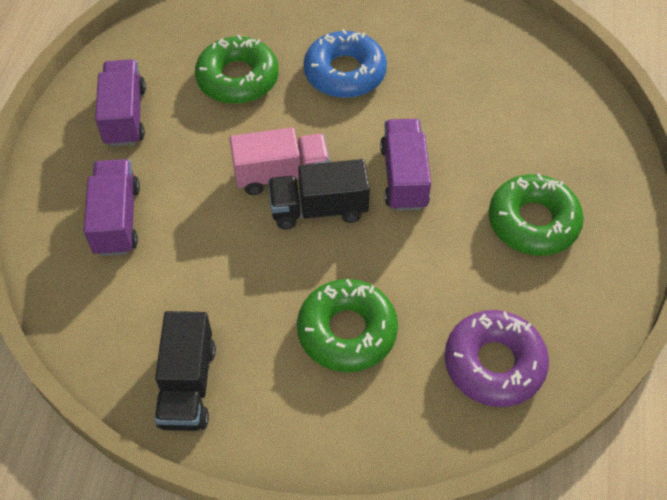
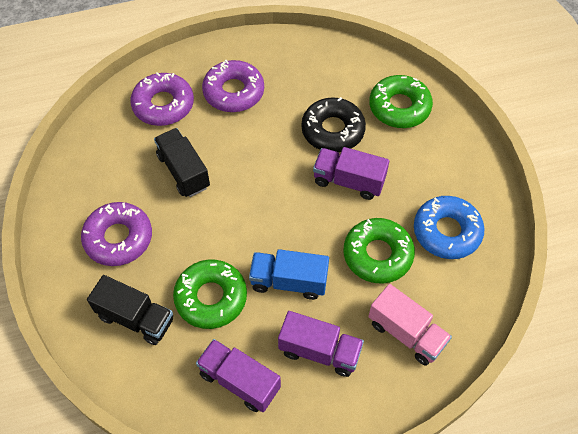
black donut: none = 0 -> [301,97,366,152] = 1
blue truck: none = 0 -> [249,249,329,300] = 1
purple donut: [445,310,549,407] = 1 -> [81,202,152,266] [130,72,194,126] [202,60,264,112] = 3

